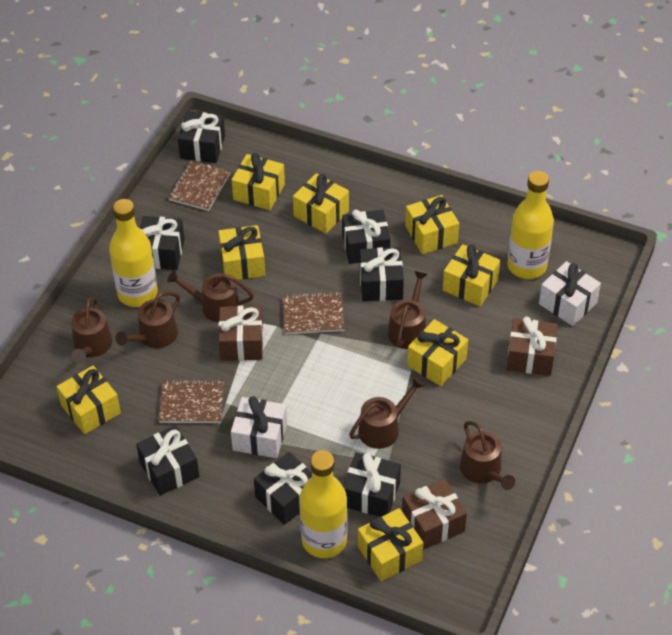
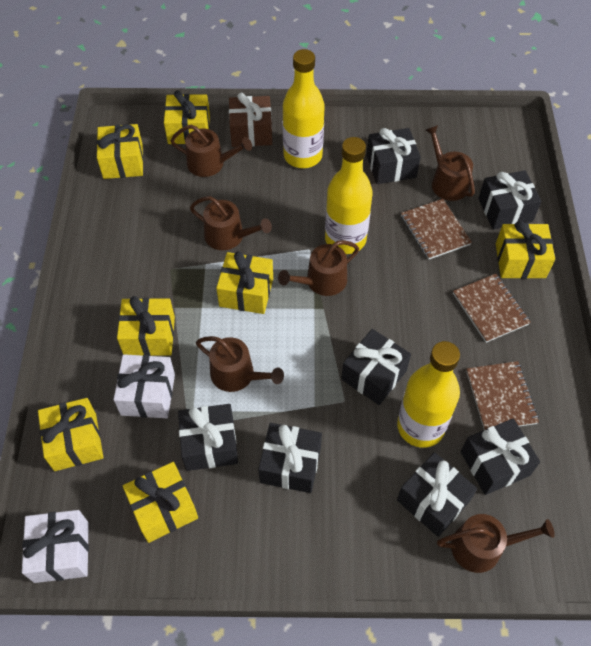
brown gift: [218,306,263,361] [402,479,467,550] [507,316,558,376] = 3 -> [229,93,272,147] = 1
yellow gift: [57,366,121,434] [218,225,265,280] [232,153,285,210] [293,173,349,234] [358,508,423,581] [405,195,459,254] [407,319,468,386] [443,244,500,306] = 8 -> [38,398,103,471] [96,124,143,179] [117,296,175,356] [123,462,198,543] [164,90,210,144] [216,251,273,314] [496,221,555,279] = 7

